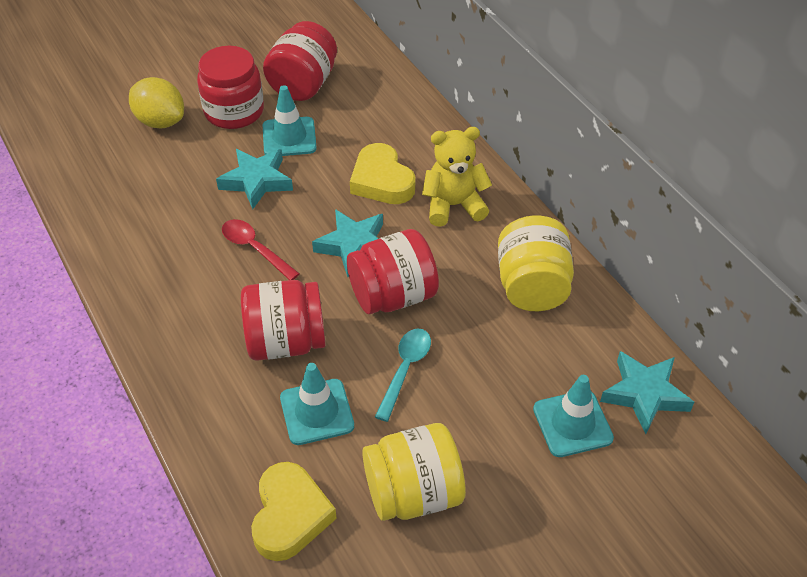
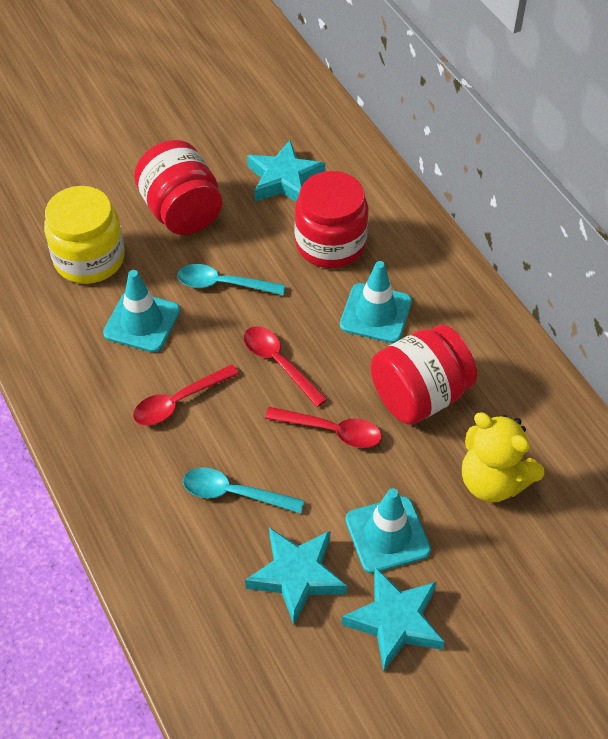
red jar: [197,46,264,129] [241,280,325,361] [263,21,337,101] [347,229,439,314] = 4 -> [134,140,222,235] [294,171,368,268] [370,325,477,425] = 3
red spoon: [222,219,300,280] = 1 -> [133,364,239,426] [244,326,327,407] [265,407,382,448] = 3
turquoise spoon: [375,328,431,422] = 1 -> [177,264,286,295] [183,467,304,514] = 2
yellow heart: [251,462,337,561] [350,143,415,204] = 2 -> none = 0
yellow jar: [362,423,466,521] [498,215,574,311] = 2 -> [44,186,125,284] = 1
yellow lemon: [129,77,184,128] = 1 -> none = 0

